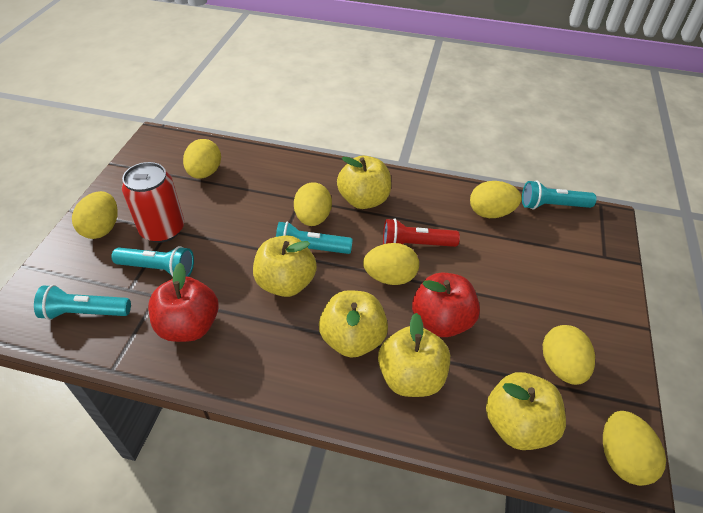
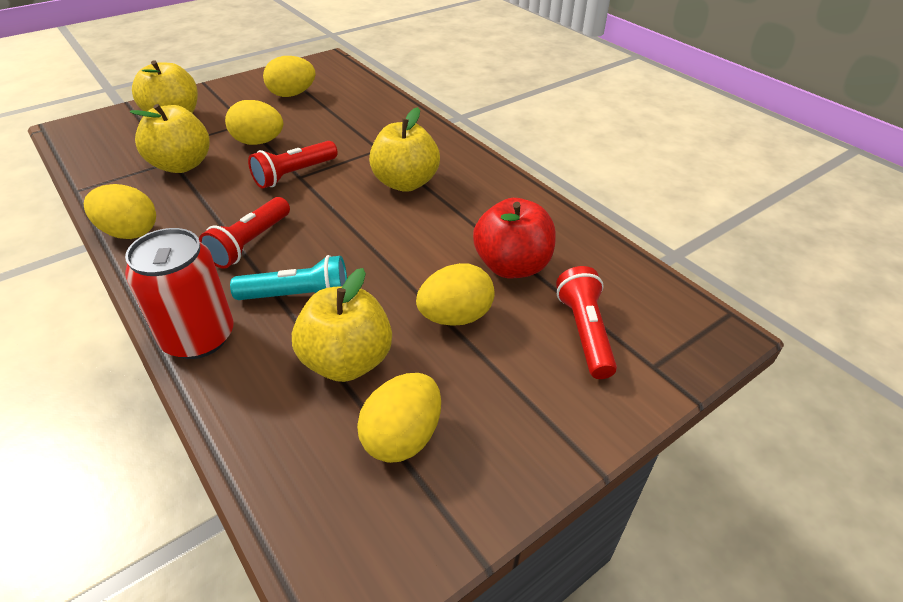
red apple: [148,263,218,342] [412,272,480,337] = 2 -> [473,198,556,278] = 1
red flashlight: [383,219,460,247] = 1 -> [199,197,290,269] [248,141,338,189] [556,266,617,379] = 3
turquoise flashlight: [34,285,131,320] [111,246,194,277] [276,222,353,254] [522,180,597,209] = 4 -> [230,255,347,300] = 1
yellow apple: [253,235,317,297] [319,290,388,358] [337,156,391,209] [378,313,450,397] [486,372,566,450] = 5 -> [130,104,210,173] [132,60,198,113] [292,268,392,382] [369,107,440,192] = 4
yellow egg: [72,191,118,239] [183,139,221,179] [294,182,332,226] [363,243,419,285] [470,181,521,218] [543,325,595,385] [603,411,666,486] = 7 -> [84,184,156,239] [225,100,283,145] [263,56,316,97] [357,373,441,463] [416,263,495,326] = 5

